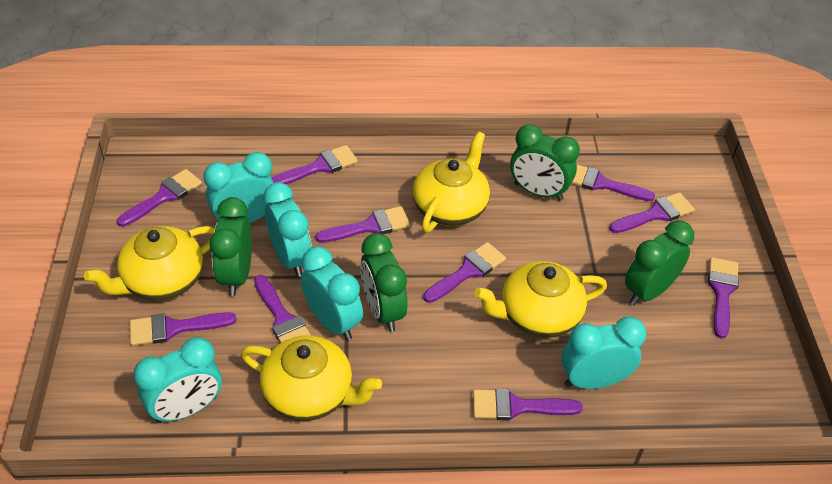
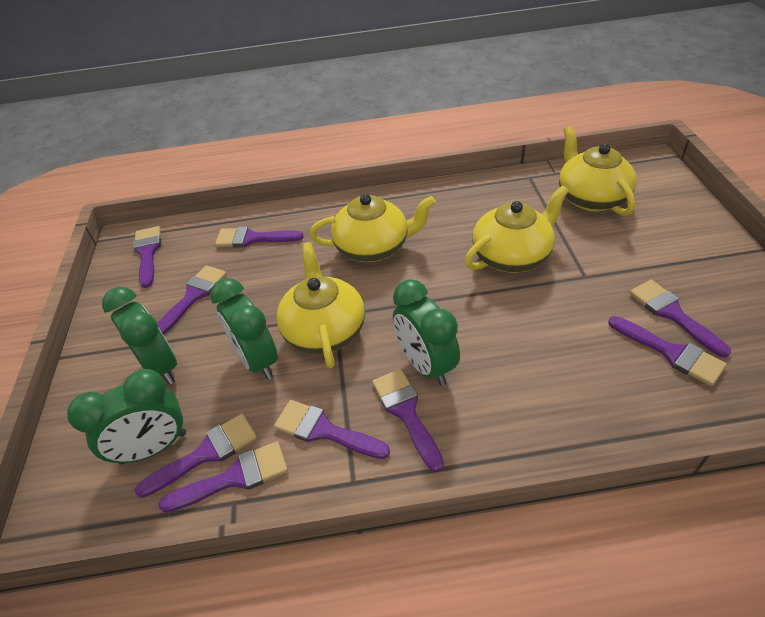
purple brush: [117,169,202,227] [130,312,237,346] [254,275,311,343] [272,145,358,184] [315,206,410,243] [423,242,506,303] [473,389,583,420] [571,165,655,201] [609,192,695,233] [708,257,739,339] = 10 -> [133,226,161,288] [134,414,257,498] [157,265,227,335] [158,441,288,513] [215,226,304,248] [274,400,390,459] [372,369,444,472] [608,316,727,386] [629,280,731,357] = 9
turquoise clock: [133,337,222,423] [203,152,274,223] [263,182,312,277] [301,247,363,340] [561,317,647,389] = 5 -> none = 0

